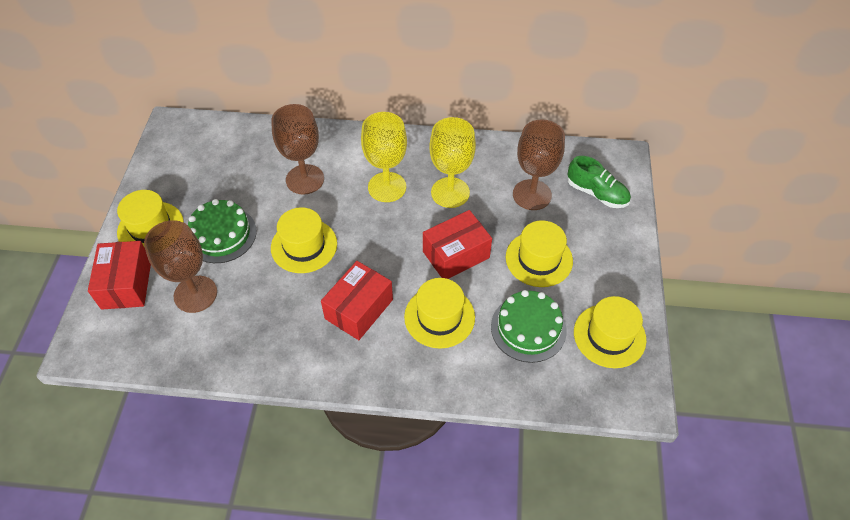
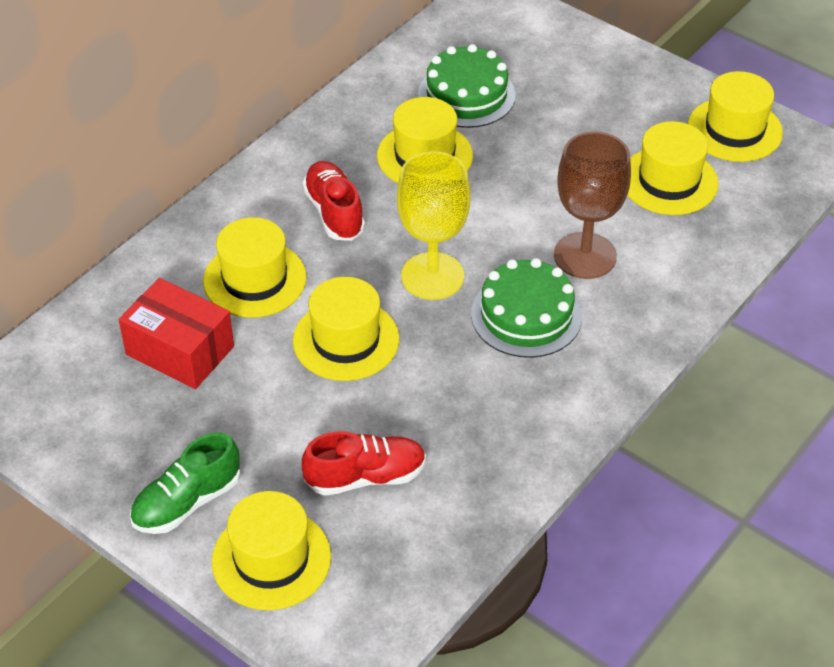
brown goblet: [144,220,217,313] [271,104,324,194] [513,119,565,210] = 3 -> [554,131,631,279] = 1
red box: [88,241,151,310] [321,261,393,340] [423,210,492,279] = 3 -> [119,278,234,389] = 1
red shoe: none = 0 -> [302,161,365,241] [302,431,426,496] = 2
yellow goblet: [361,112,407,202] [429,117,476,208] = 2 -> [397,152,470,300] = 1
yellow hat: [117,190,184,248] [271,207,337,273] [404,278,475,349] [506,220,573,287] [574,296,647,368] = 5 -> [203,217,306,318] [212,491,331,610] [293,277,400,381] [377,97,473,183] [627,121,718,215] [688,71,783,162] = 6

